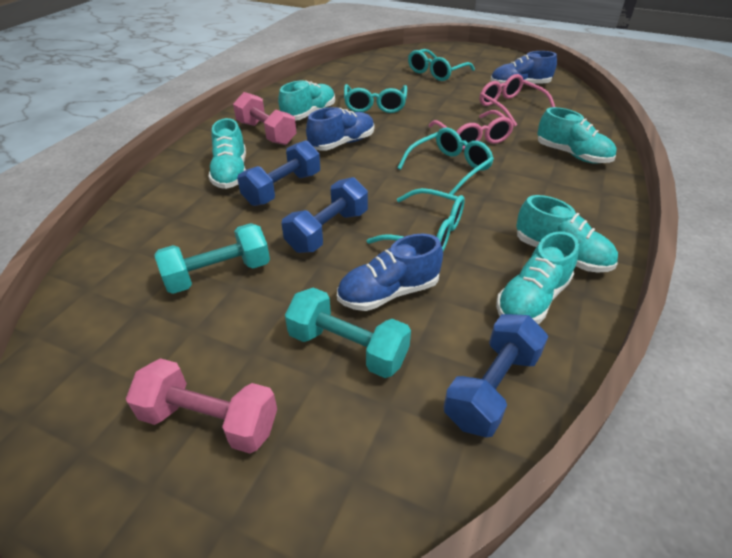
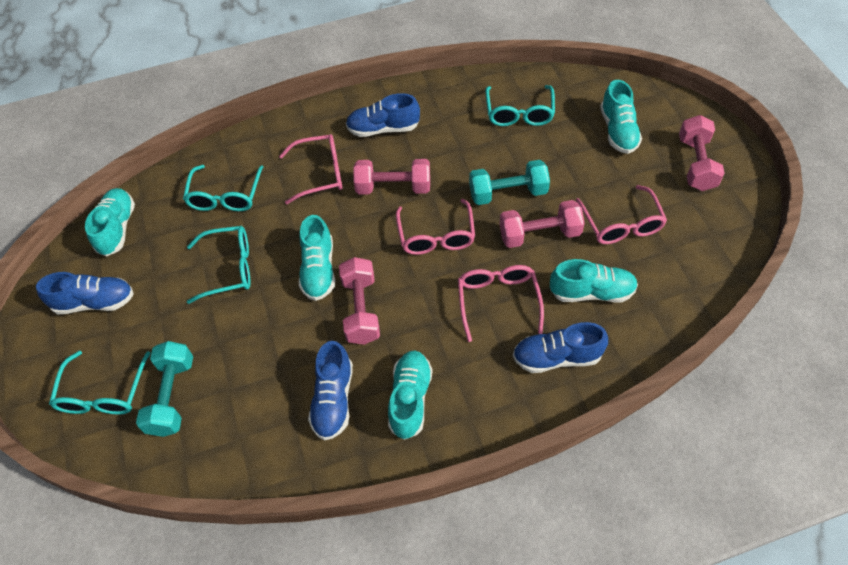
blue dumbbell: [237,140,320,206] [282,177,368,253] [443,314,549,438] = 3 -> none = 0
blue shoe: [306,107,374,151] [337,234,443,311] [490,51,557,84] = 3 -> [36,272,134,315] [308,341,353,440] [346,93,420,137] [513,322,608,373] = 4
pink dumbbell: [126,358,277,454] [233,92,296,145] = 2 -> [339,257,380,345] [353,159,430,195] [499,200,585,248] [679,115,725,191] = 4
pink glasses: [429,110,514,150] [480,74,555,127] = 2 -> [279,134,342,204] [396,199,475,255] [458,265,544,342] [576,185,667,244] = 4

